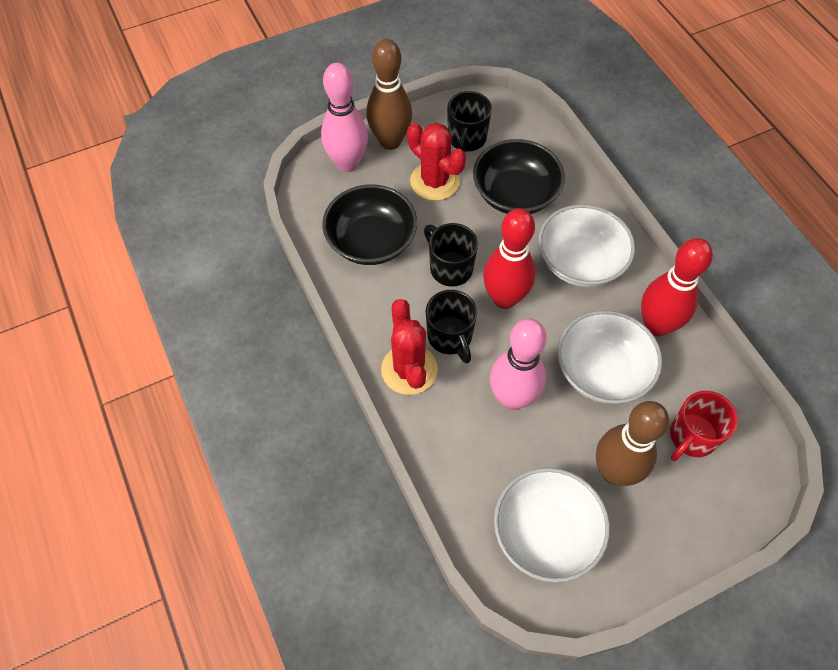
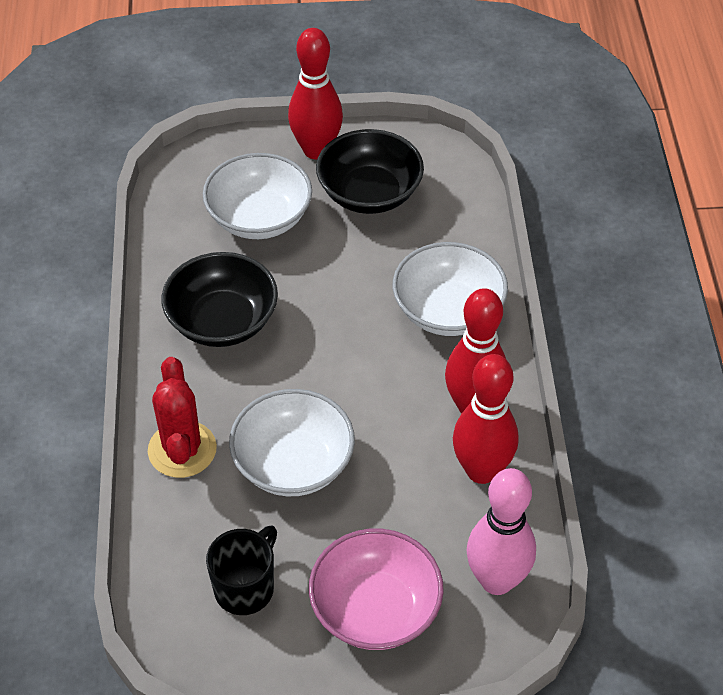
black mug: [424,223,478,287] [426,290,477,363] [447,91,492,152] = 3 -> [206,525,277,615] = 1
brown bowling pin: [366,39,412,150] [596,401,669,486] = 2 -> none = 0
pink bowl: none = 0 -> [309,529,444,650] = 1
pink bowling pin: [321,63,368,172] [490,319,547,410] = 2 -> [467,468,536,595] = 1
red bowling pin: [483,208,536,309] [641,238,713,337] = 2 -> [288,28,343,160] [445,288,506,414] [453,354,518,484] = 3
red cactus: [381,299,438,395] [407,123,466,201] = 2 -> [148,357,217,478] = 1
red mug: [670,391,738,461] = 1 -> none = 0

